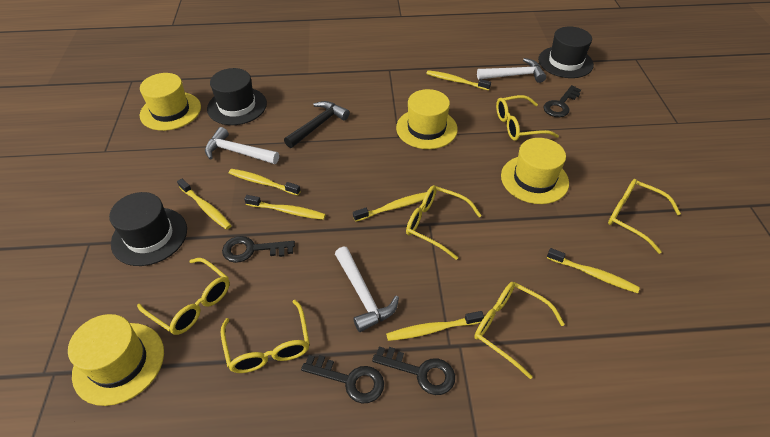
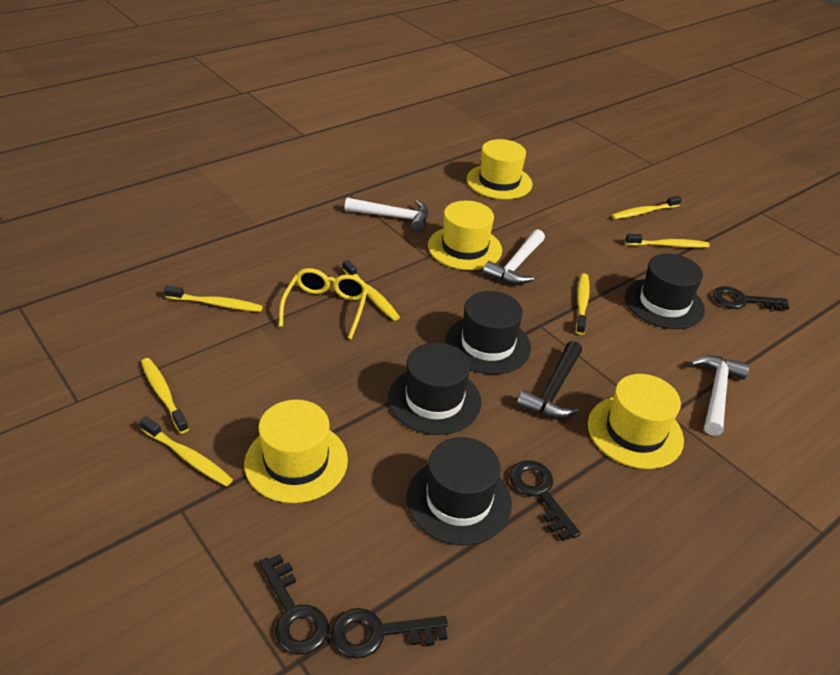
black hat: [109,192,187,266] [207,68,267,125] [538,26,594,78] = 3 -> [388,342,481,435] [407,437,512,545] [445,291,531,374] [625,254,705,329] = 4
yellow glasses: [137,258,230,335] [221,300,310,373] [406,185,482,260] [474,282,565,379] [496,95,559,141] [608,179,681,254] = 6 -> [279,268,369,339] = 1

